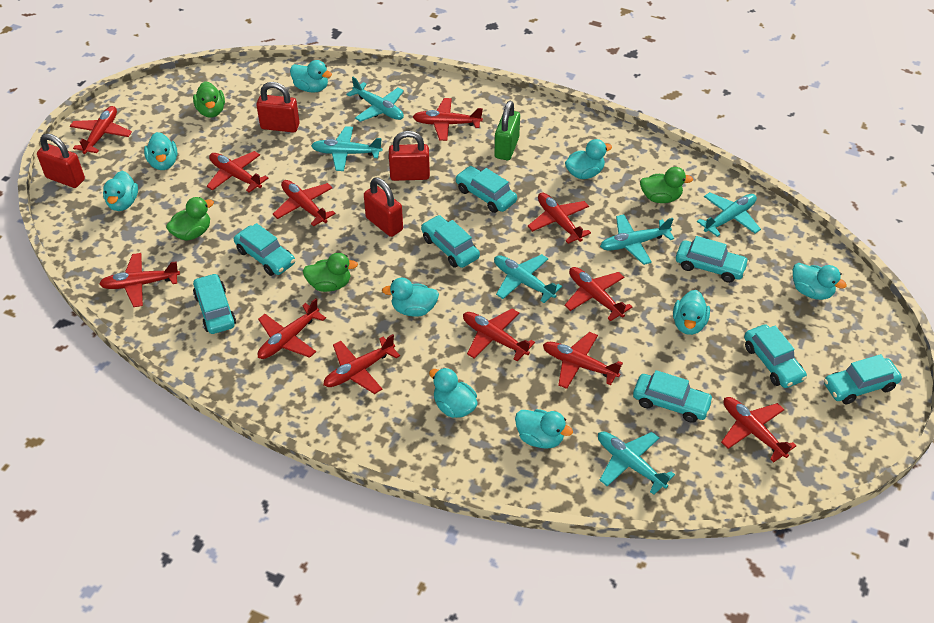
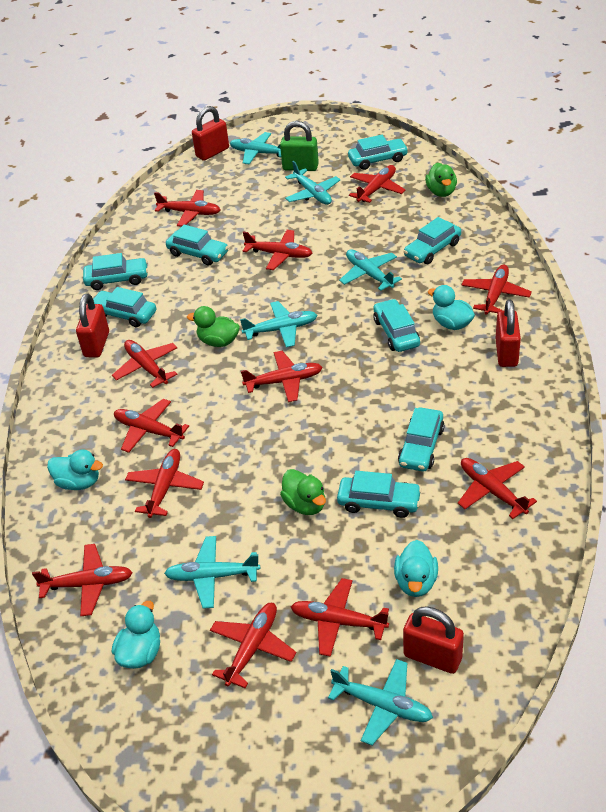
green duck: [166,197,214,240] [193,81,225,118] [303,253,358,292] [640,167,693,203] = 4 -> [187,306,240,347] [280,469,326,515] [425,163,457,197] = 3
turquoise duck: [103,171,138,211] [144,132,178,170] [290,60,332,93] [382,278,439,317] [429,368,478,418] [515,409,573,449] [565,139,612,179] [673,290,710,335] [793,263,847,300] = 9 -> [47,449,103,490] [112,601,160,669] [394,540,438,597] [428,285,475,330] = 4

